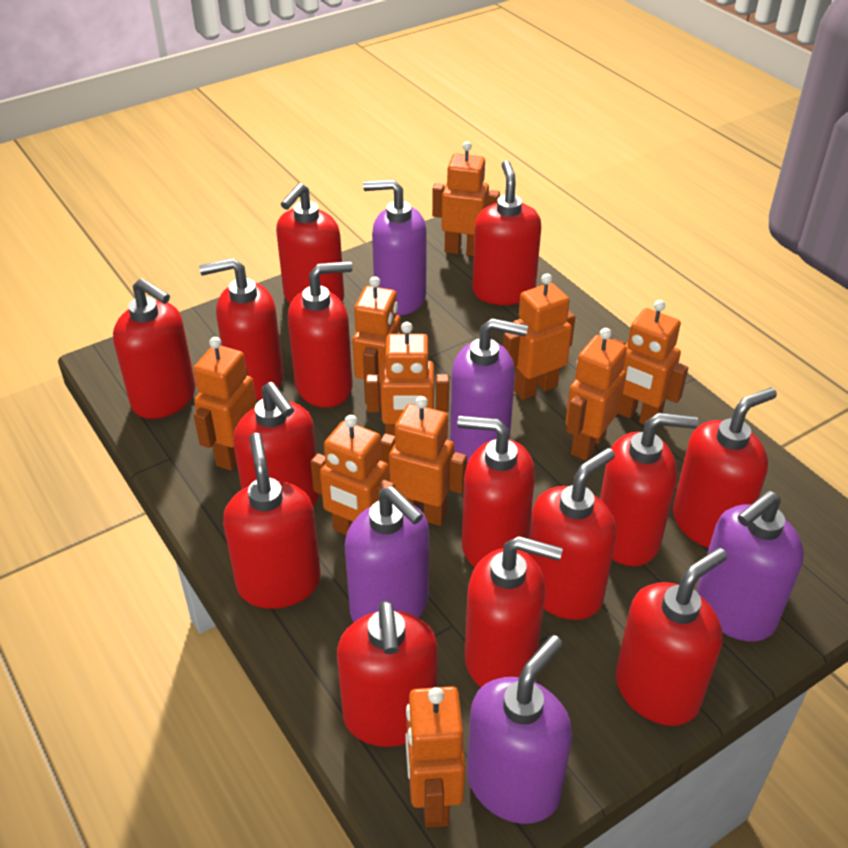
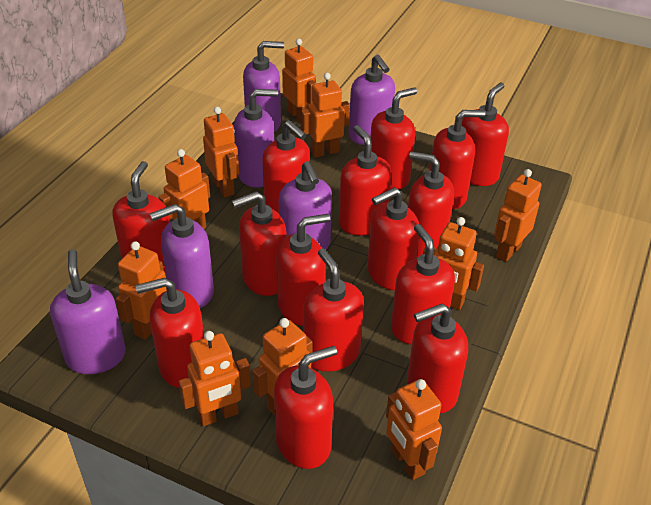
purple soap dispenser: [345,486,429,622] [363,179,426,316] [450,318,528,463] [467,635,572,824] [697,491,804,642] = 5 -> [50,249,126,374] [150,204,214,308] [234,89,278,188] [243,41,284,132] [279,161,332,250] [349,55,395,145] = 6
red soap dispenser: [113,278,196,419] [199,258,284,400] [223,433,321,609] [233,382,320,507] [276,183,344,304] [288,261,353,408] [337,601,438,747] [457,416,535,567] [464,536,563,687] [472,160,541,305] [527,448,616,620] [600,413,698,566] [616,548,727,726] [673,387,777,548] = 14 -> [112,161,170,273] [135,278,204,388] [232,191,287,296] [262,120,310,214] [274,346,337,469] [276,214,330,326] [303,248,364,372] [339,125,392,236] [367,187,419,290] [370,87,417,189] [391,224,455,345] [407,304,468,413] [408,151,454,258] [430,110,485,209] [461,83,509,186] = 15

